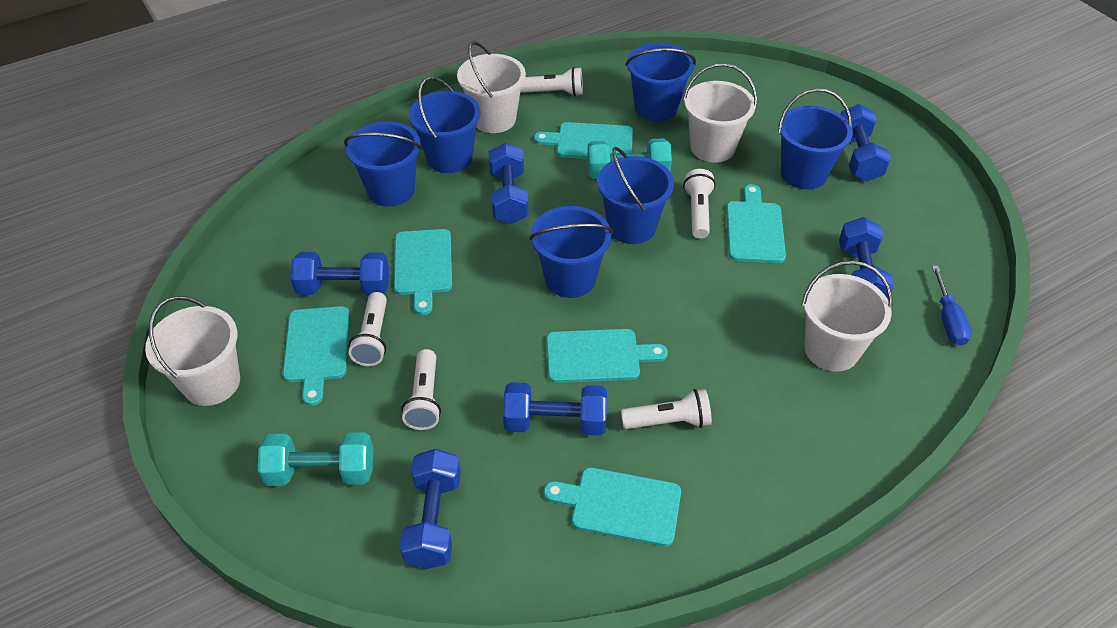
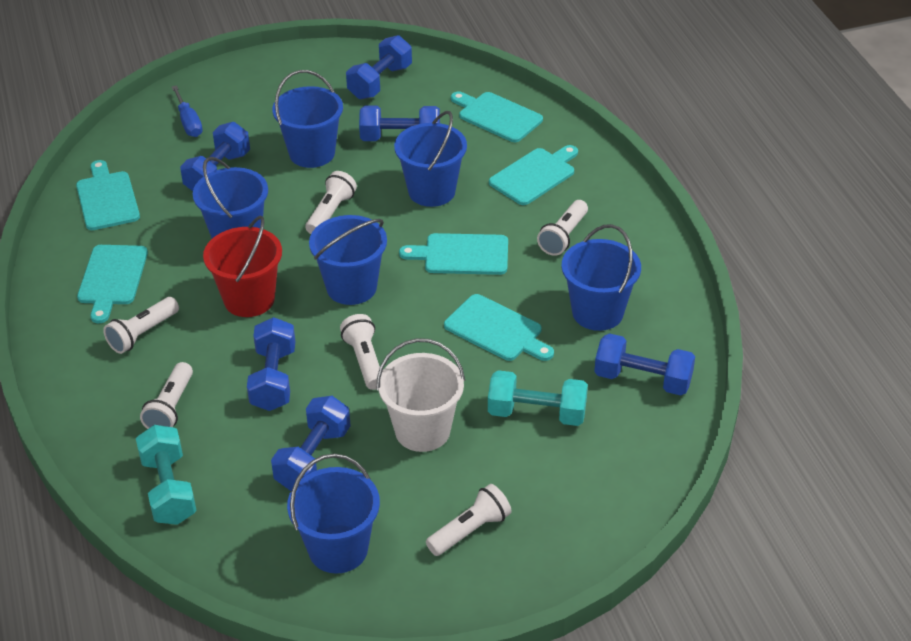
red bucket: none = 0 -> [203,216,282,317] = 1
white bucket: [145,296,240,406] [457,41,526,133] [683,63,757,163] [802,261,892,372] = 4 -> [377,338,465,452] = 1
white flashlight: [349,292,387,366] [402,349,441,430] [520,67,583,96] [621,389,712,429] [683,169,716,239] = 5 -> [103,297,179,354] [140,362,193,429] [305,171,357,234] [340,314,380,390] [426,484,512,556] [537,200,588,256] = 6

